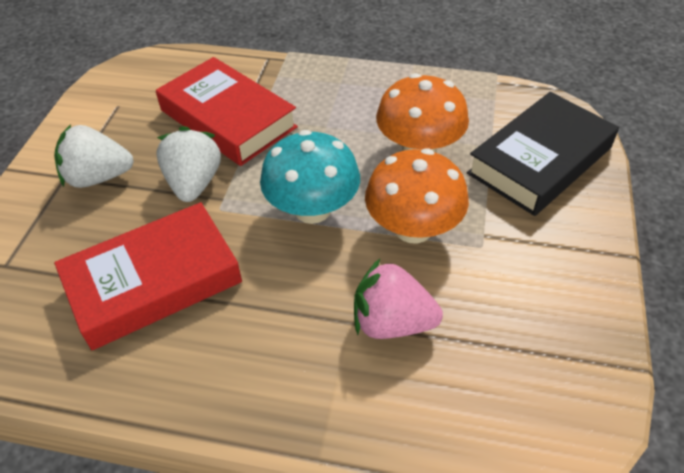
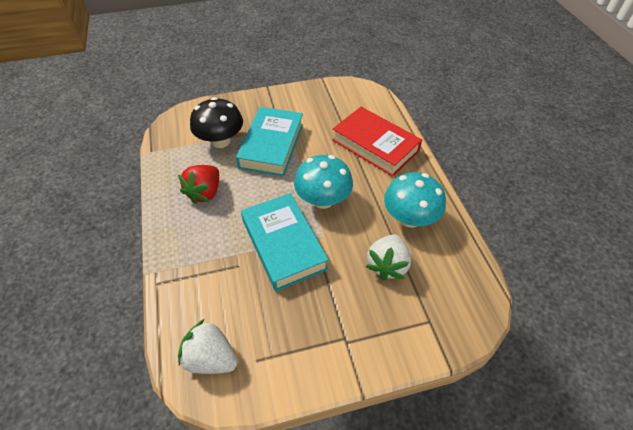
black book: [467,92,619,216] = 1 -> none = 0
black mushroom: none = 0 -> [190,97,243,148] = 1
orange mushroom: [365,148,469,244] [376,73,469,153] = 2 -> none = 0
pink strawberry: [354,259,443,339] = 1 -> none = 0
red book: [54,202,242,350] [156,57,298,166] = 2 -> [332,107,422,177] = 1
red strawberry: none = 0 -> [178,165,219,205] = 1
turquoise book: none = 0 -> [236,107,303,177] [241,193,329,291] = 2
turquoise mushroom: [260,130,360,224] = 1 -> [294,155,353,209] [384,172,446,228] = 2

